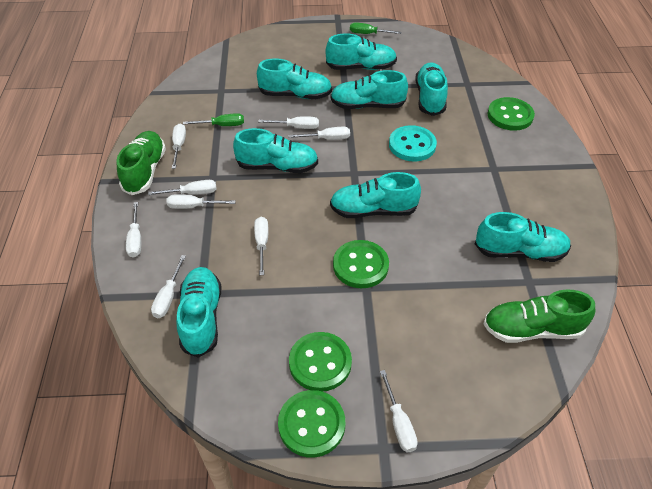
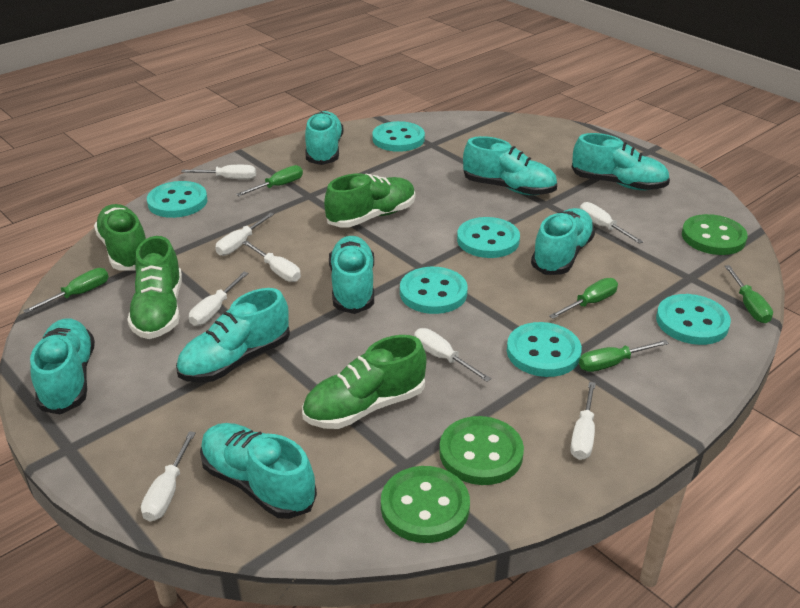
green button: [278,390,345,458] [289,332,352,392] [333,240,389,288] [487,97,535,131] = 4 -> [381,466,470,543] [439,416,524,485] [682,214,748,255] = 3
green screwdriver: [183,113,244,126] [350,22,402,34] = 2 -> [23,268,109,314] [236,165,303,196] [549,278,618,319] [579,340,669,372] [725,265,773,323] = 5
green shoe: [116,131,166,195] [483,289,595,343] = 2 -> [94,204,146,271] [127,236,182,339] [302,335,427,429] [324,173,415,228] = 4
turquoise button: [389,125,437,162] = 1 -> [147,181,207,218] [372,121,425,152] [400,267,468,314] [457,217,520,258] [507,322,582,377] [656,294,731,345] = 6
white screwdriver: [126,202,141,258] [148,180,217,195] [151,255,186,318] [166,194,236,209] [172,124,186,169] [254,217,268,275] [258,116,319,129] [288,127,350,140] [380,370,418,452] = 9 -> [141,431,196,522] [181,165,256,179] [189,272,248,326] [215,212,274,256] [242,240,301,282] [414,328,491,382] [570,382,596,460] [580,202,643,244] = 8

